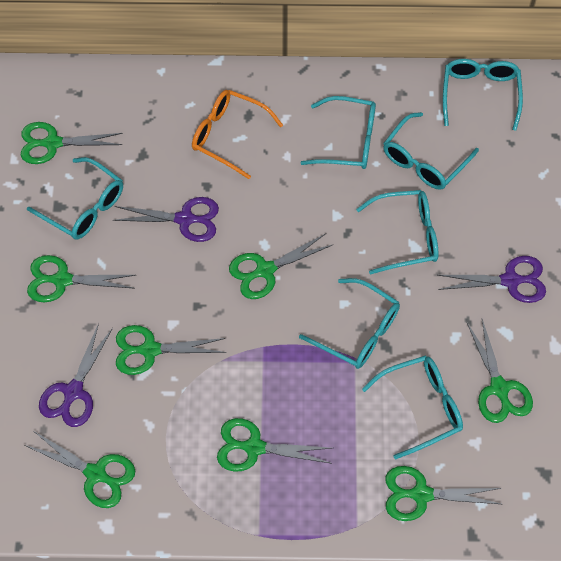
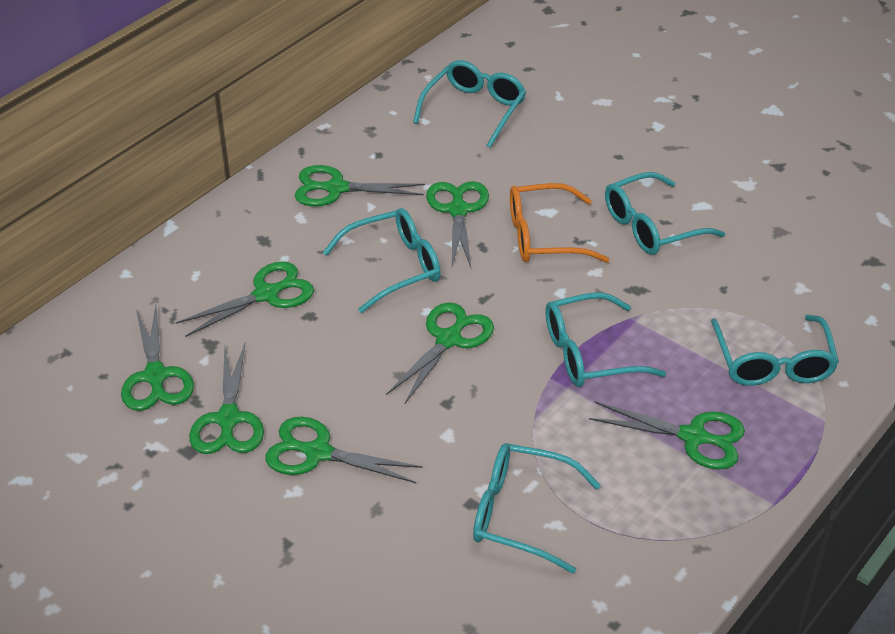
purple scissors: [39,323,113,427] [113,197,219,242] [438,256,546,303] = 3 -> none = 0
turquoise glasses: [27,157,123,240] [299,278,400,369] [301,96,376,169] [356,190,438,275] [362,355,463,460] [383,112,479,190] [443,59,523,131] = 7 -> [323,208,441,313] [413,60,526,148] [473,443,601,574] [545,292,666,387] [605,172,725,255] [711,315,839,386] = 6

